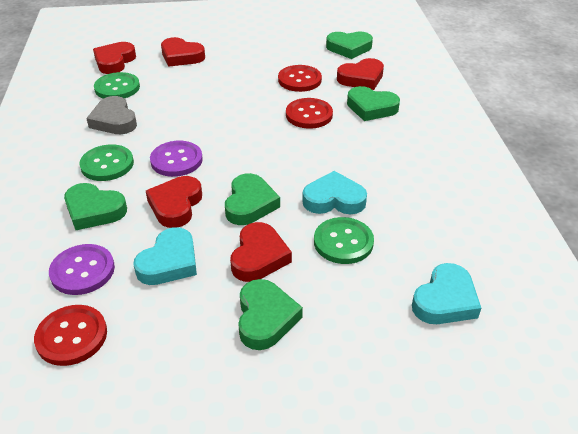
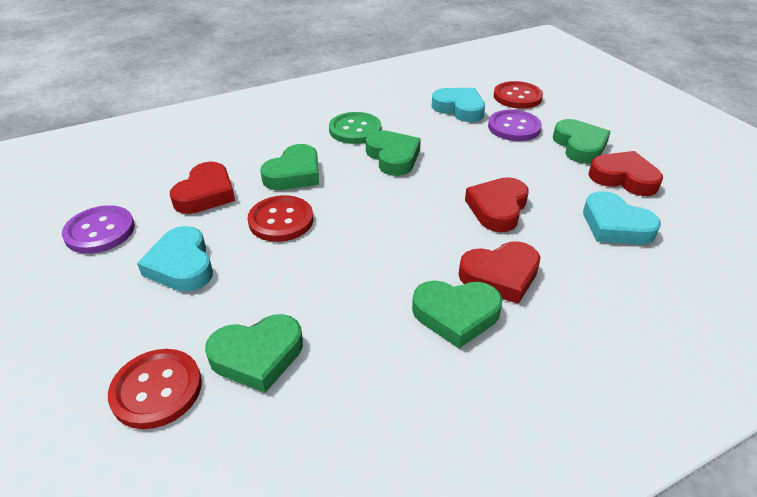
green button: [79,144,134,181] [94,72,140,99] [314,217,374,264] = 3 -> [329,112,381,144] = 1
grey heart: [86,96,137,134] = 1 -> none = 0
red heart: [93,42,136,74] [146,176,202,228] [161,37,205,67] [230,222,292,282] [337,58,384,90] = 5 -> [170,162,235,214] [459,241,541,304] [465,177,529,232] [589,151,663,196] = 4

